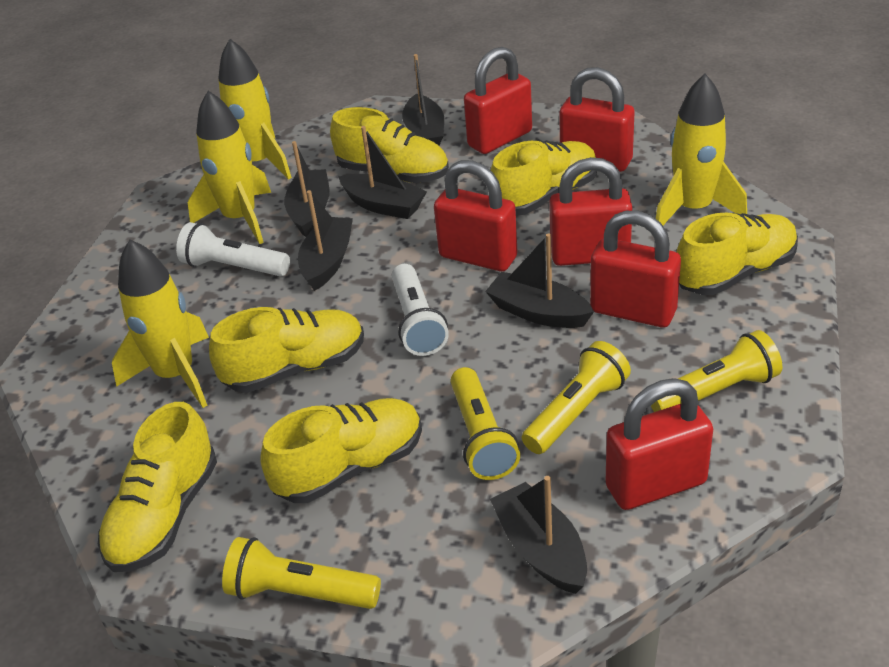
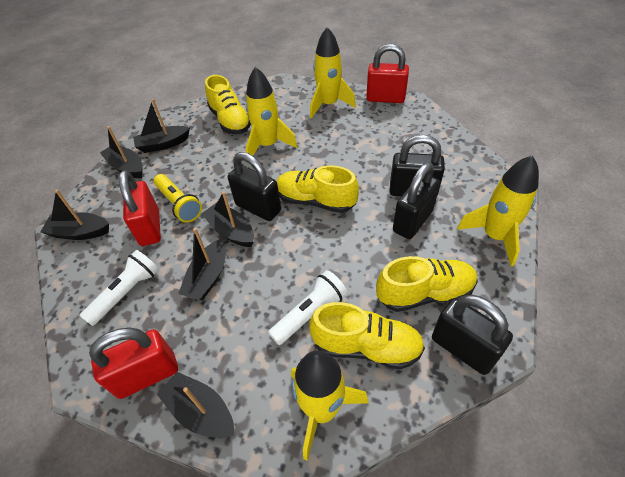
black padlock: none = 0 -> [228,152,281,221] [390,135,445,196] [393,162,440,239] [432,295,513,375] = 4
red padlock: [434,160,518,271] [464,47,532,154] [549,157,632,266] [559,67,635,172] [590,211,681,327] [606,378,713,510] = 6 -> [89,328,178,399] [119,170,161,246] [366,44,409,103] = 3
yellow flashlight: [222,537,381,609] [451,367,520,480] [522,341,631,454] [651,330,782,412] = 4 -> [154,174,202,223] = 1
yellow shoe: [98,402,217,572] [209,307,364,393] [260,398,422,503] [330,107,449,183] [491,141,597,215] [677,213,798,295] = 6 -> [205,75,251,134] [277,165,359,213] [309,302,425,369] [376,256,477,312] = 4

